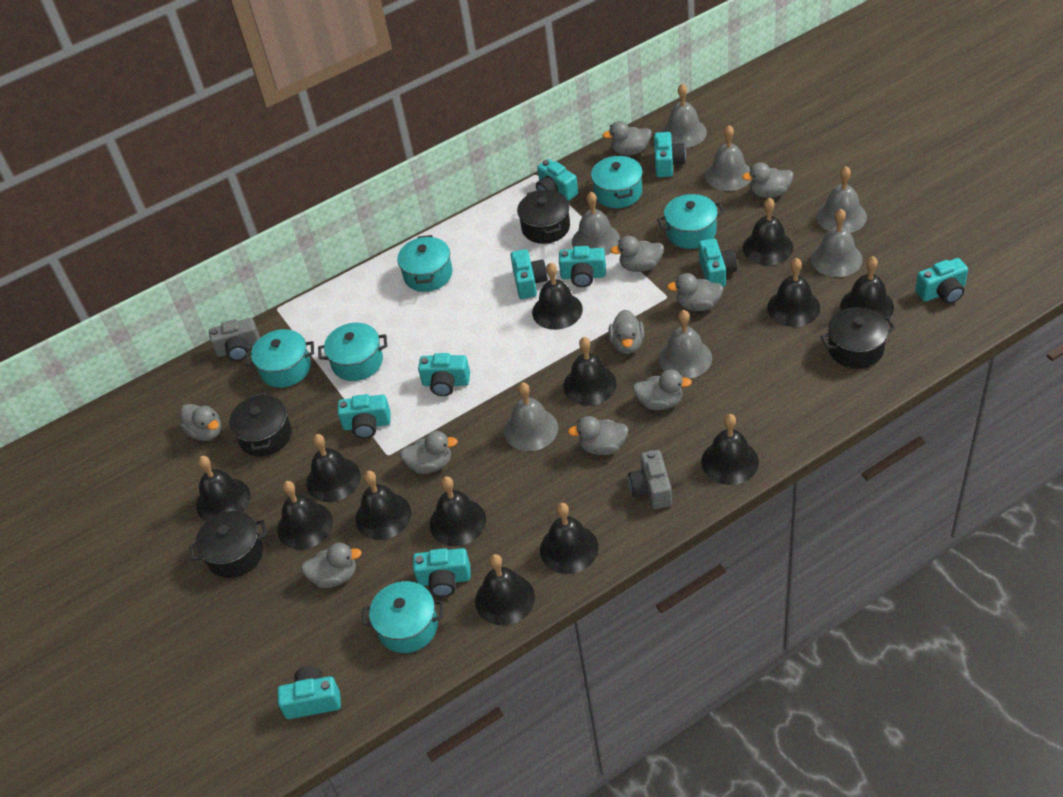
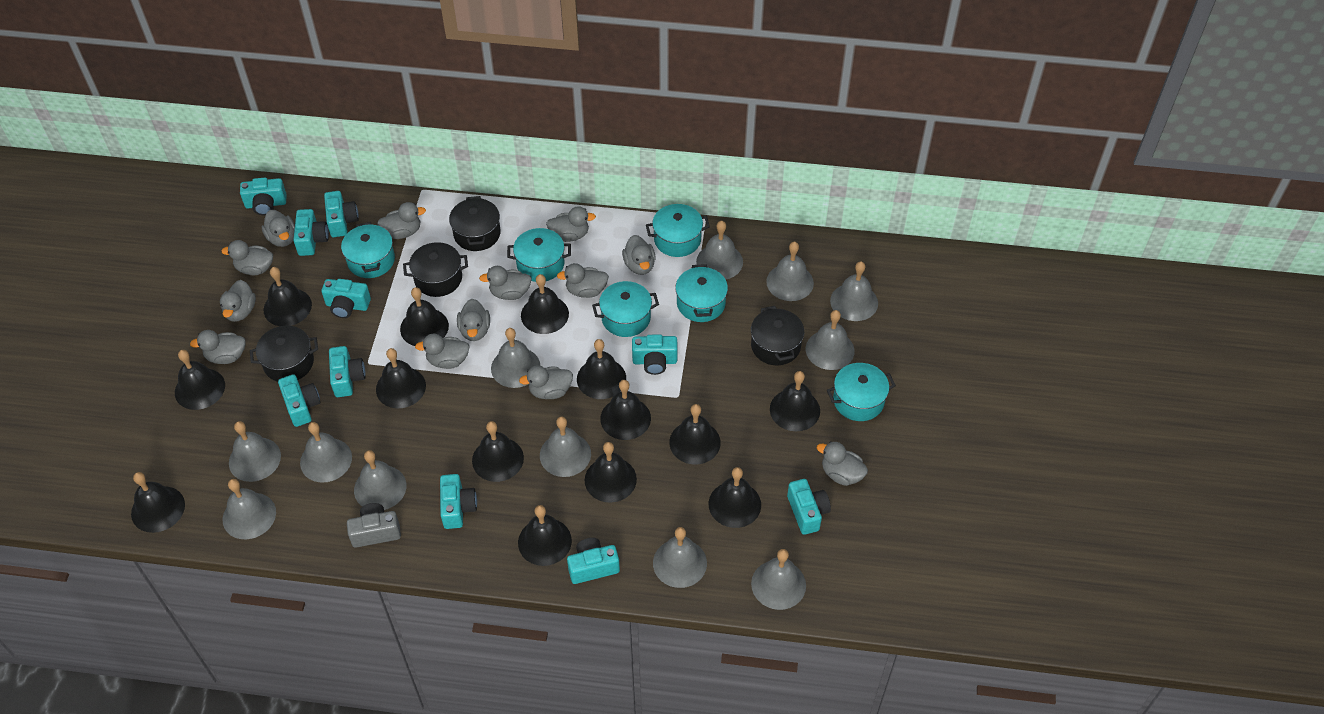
black bell: [196,456,250,521] [277,481,333,550] [306,434,361,502] [355,471,411,540] [430,476,486,546] [475,554,535,626] [532,262,583,330] [540,503,598,574] [563,337,616,406] [701,414,759,485] [743,198,793,265] [767,258,820,327] [840,256,894,321] = 13 -> [131,472,185,533] [175,350,225,410] [263,267,312,326] [376,348,426,408] [400,287,449,346] [472,421,524,482] [518,505,572,566] [521,274,569,334] [577,339,626,399] [585,442,637,503] [600,380,651,440] [669,404,721,464] [709,467,761,528] [770,371,820,431] = 14
grey bell: [504,382,558,451] [572,192,620,256] [659,310,712,379] [662,83,707,148] [705,125,751,191] [811,209,863,277] [817,166,867,233] = 7 -> [223,479,276,539] [229,421,281,482] [300,422,352,483] [354,450,406,510] [491,328,540,388] [540,417,591,477] [653,527,707,588] [696,221,743,280] [751,549,806,610] [766,242,814,301] [806,310,855,370] [830,261,878,321] = 12
grey camera: [209,318,260,361] [628,450,672,509] = 2 -> [347,503,401,548] = 1
grey duck: [180,404,221,441] [301,543,362,588] [400,431,458,474] [568,416,628,455] [602,121,652,155] [608,310,644,354] [610,236,664,272] [633,369,692,410] [667,273,723,311] [742,162,793,198] = 10 -> [190,330,246,364] [220,280,256,322] [221,240,273,275] [261,210,295,247] [377,202,426,239] [415,334,470,369] [457,299,490,341] [479,266,532,300] [519,365,573,399] [546,206,596,242] [557,263,609,298] [622,235,655,275] [817,441,868,486] = 13

